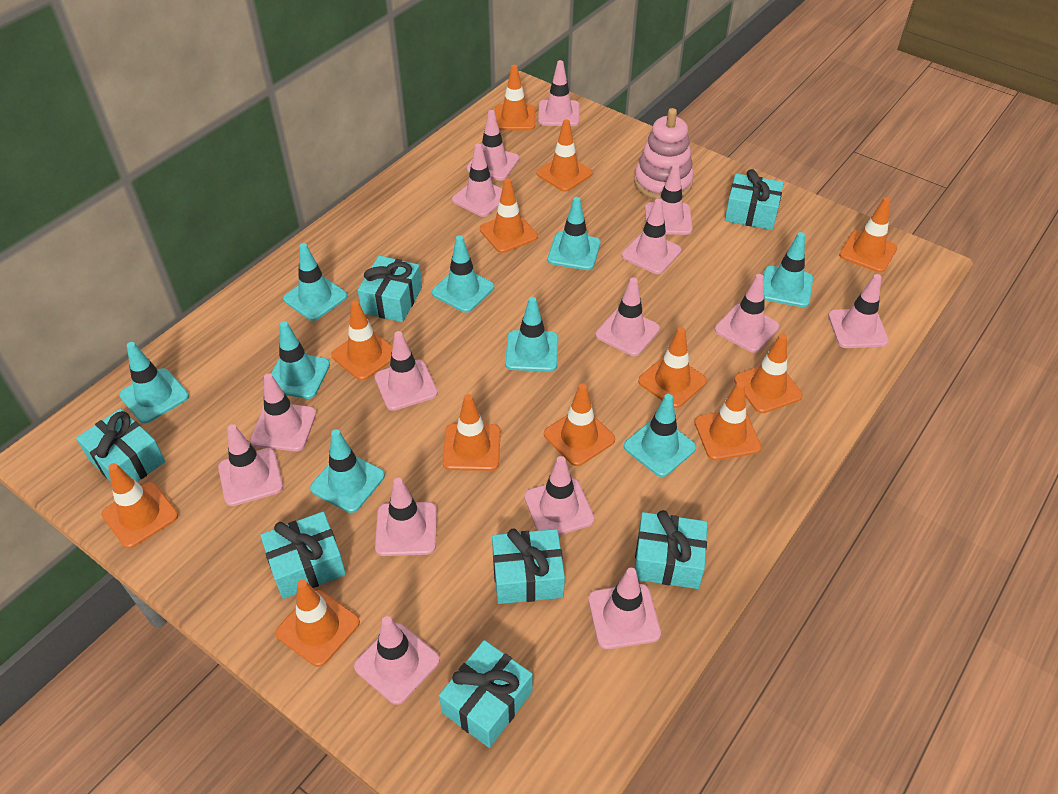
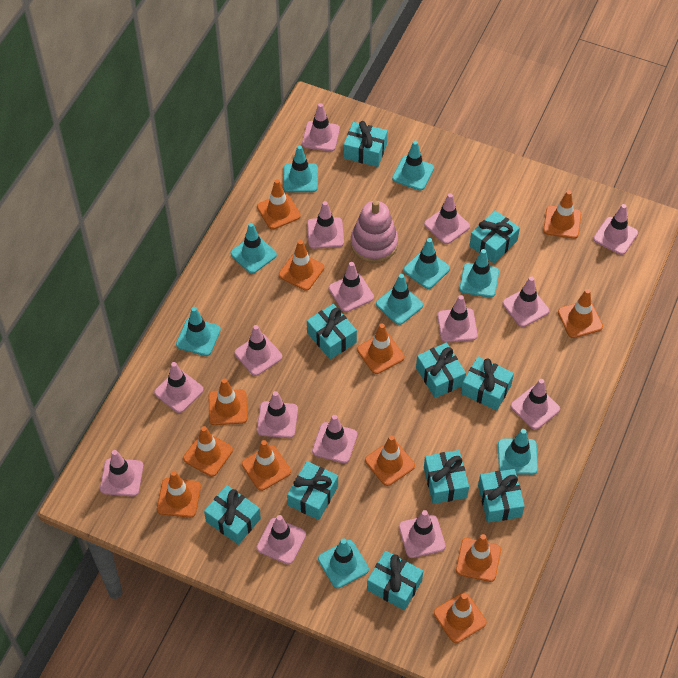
turquoise gift: [76,408,165,482] [260,512,346,599] [358,256,422,322] [439,640,533,748] [492,529,565,604] [635,510,707,589] [725,169,784,230] = 7 -> [204,485,261,545] [287,461,338,520] [307,304,357,359] [344,121,388,167] [367,551,423,610] [416,343,466,398] [424,450,469,504] [461,357,514,411] [469,210,520,263] [478,469,525,523] = 10

